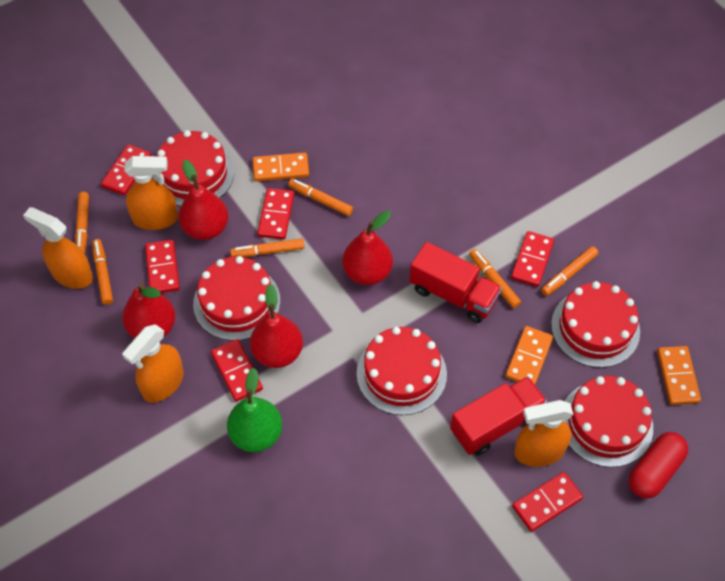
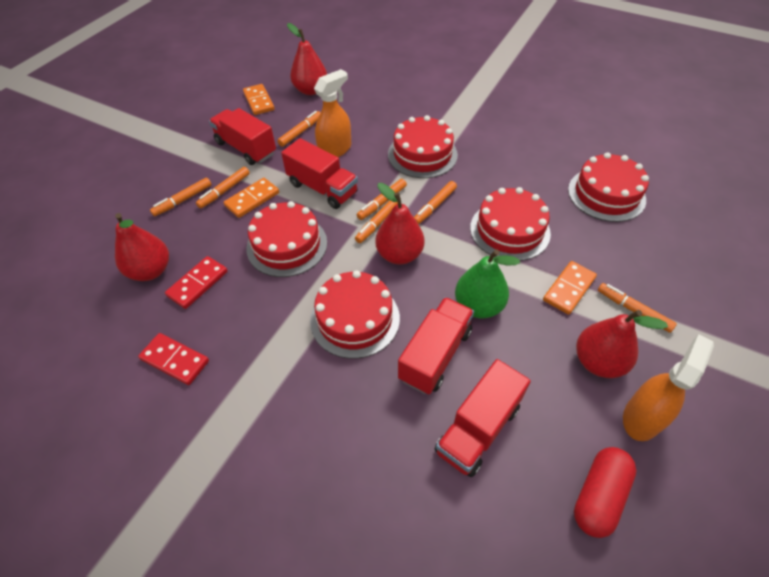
orange marker: [75,192,89,254] [92,239,113,305] [230,238,305,257] [288,179,353,216] [469,249,521,308] [541,246,598,296] = 6 -> [150,178,212,216] [196,167,250,209] [277,111,320,147] [355,200,398,243] [357,179,407,220] [414,181,457,225] [598,283,677,333] = 7
orange spray bottle: [23,207,93,289] [122,324,184,403] [124,156,178,230] [514,400,574,467] = 4 -> [314,69,351,157] [623,334,714,441] = 2
red domino: [101,144,151,195] [145,240,180,293] [211,339,263,402] [257,188,294,240] [511,231,554,287] [512,472,583,532] = 6 -> [138,333,209,385] [165,256,228,309] = 2
red truck: [410,242,502,323] [450,376,547,455] = 2 -> [209,108,276,165] [281,138,358,209] [398,297,474,394] [435,359,531,477] = 4

